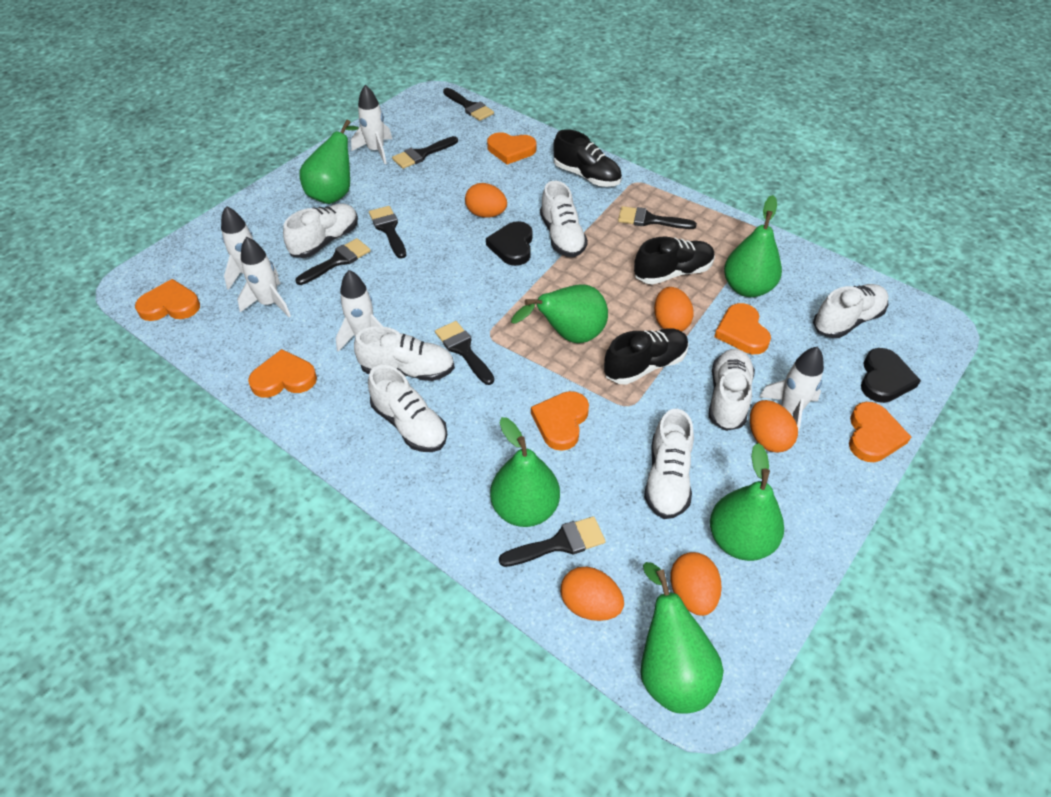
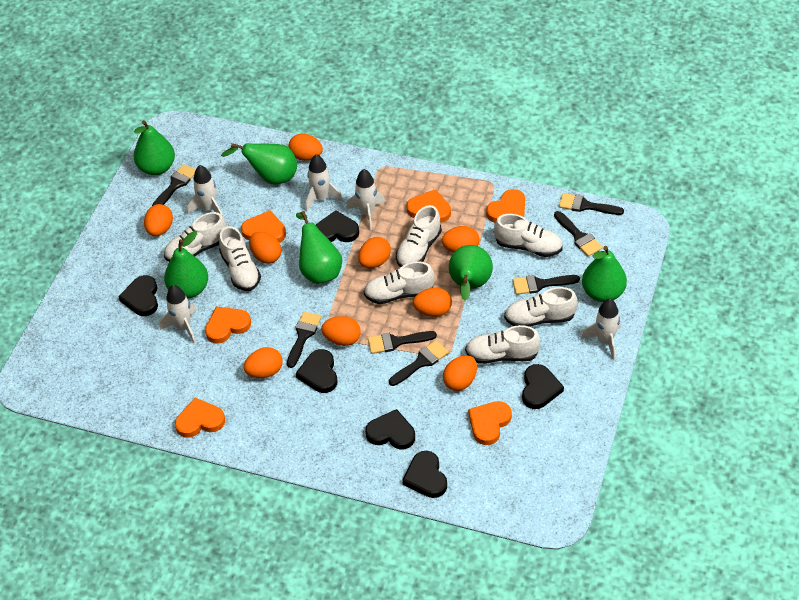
black heart: [486,221,533,266] [861,348,921,403] = 2 -> [118,275,158,316] [296,349,338,393] [316,210,359,242] [365,409,415,449] [402,451,447,498] [522,364,564,409] = 6
black shoe: [553,129,622,187] [604,328,689,385] [634,237,715,285] = 3 -> none = 0
orange egg: [465,183,507,218] [561,567,624,621] [654,287,694,332] [670,552,722,616] [750,400,798,453] = 5 -> [144,204,173,236] [244,347,282,378] [249,232,281,264] [288,134,323,161] [321,316,361,346] [358,237,391,268] [413,288,452,317] [442,226,479,253] [443,355,477,391] = 9

